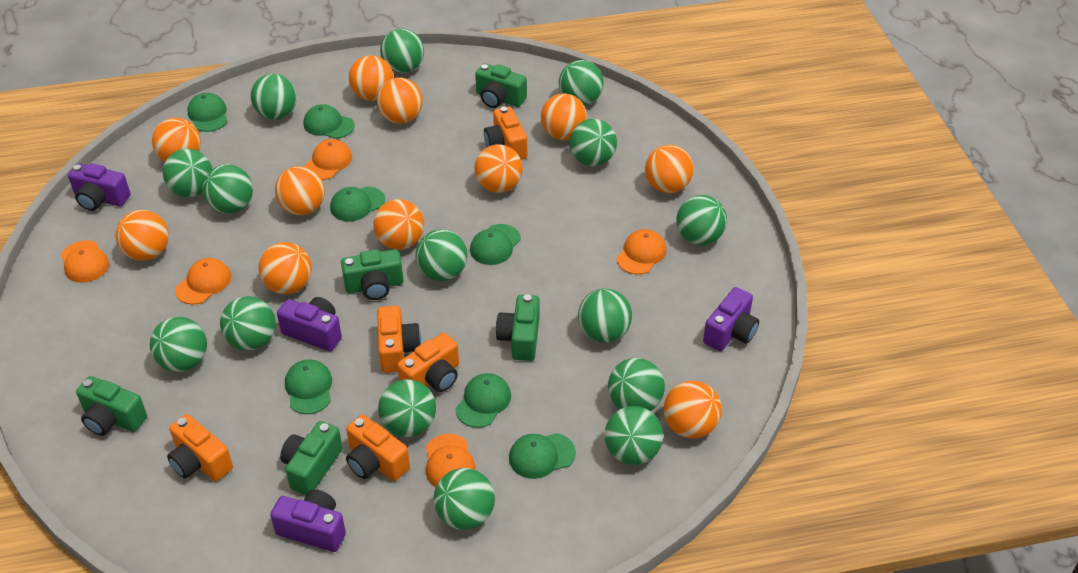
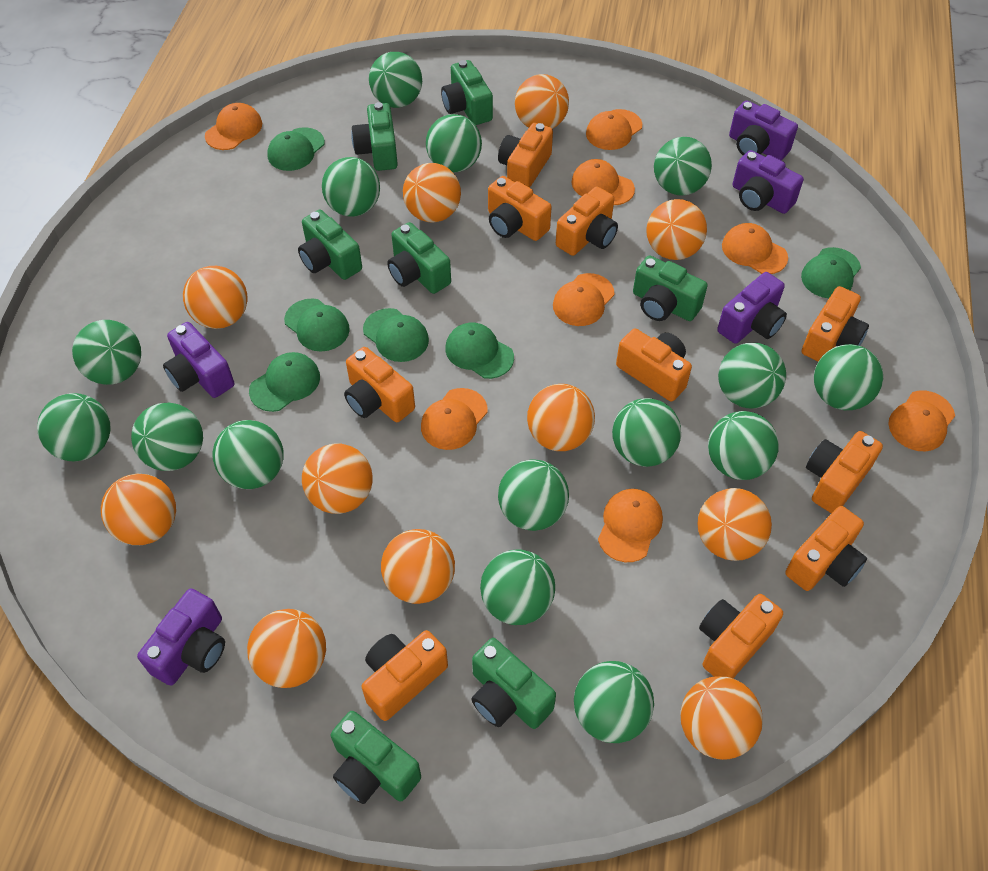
green camera: [76,376,147,436] [280,421,343,495] [341,249,404,300] [475,64,527,108] [496,295,540,361] = 5 -> [298,210,362,280] [331,711,421,804] [351,102,398,171] [387,222,451,294] [441,60,493,125] [471,638,556,729] [633,255,708,321] = 7
green cap: [187,93,228,132] [285,359,332,414] [304,104,355,139] [330,186,385,222] [455,373,511,428] [470,224,521,265] [509,433,576,479] = 7 -> [249,352,320,412] [267,127,325,171] [284,299,350,351] [363,308,429,362] [445,323,514,379] [801,247,861,298] = 6
orange camera: [167,414,233,481] [346,415,410,481] [377,306,421,373] [397,333,459,392] [484,107,527,160] = 5 -> [344,347,415,422] [362,630,448,721] [488,176,551,241] [498,123,553,188] [556,187,618,256] [616,328,692,402] [699,594,783,678] [785,506,867,591] [802,286,869,361] [806,431,883,513] = 10
orange cap: [61,240,109,283] [175,258,231,305] [304,139,352,180] [426,434,476,487] [616,229,666,275] = 5 -> [205,103,262,150] [421,388,488,450] [553,273,614,326] [571,159,635,205] [586,109,642,150] [598,489,663,562] [722,223,788,274] [888,391,955,451] = 8
purple camera: [68,163,131,211] [270,489,346,552] [277,297,342,351] [703,287,759,351] = 4 -> [137,589,225,686] [163,322,234,398] [717,272,787,344] [729,100,798,160] [733,150,804,214] = 5

